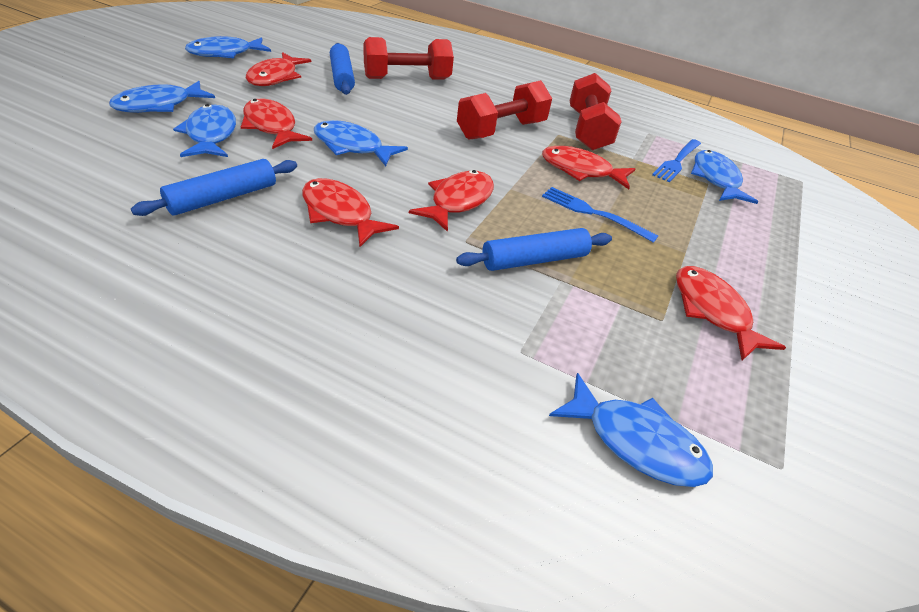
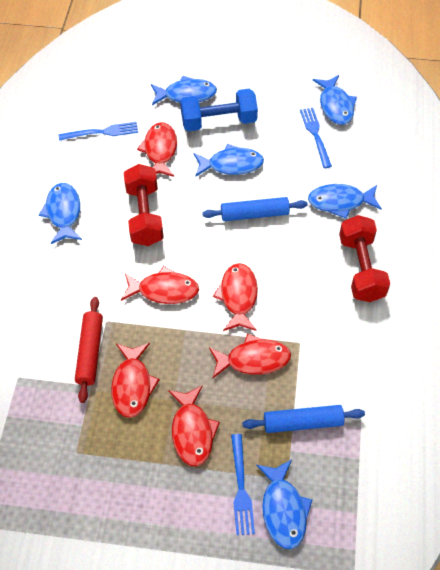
blue dumbbell: none = 0 -> [180,89,258,131] = 1
blue fork: [542,187,658,243] [652,139,701,183] = 2 -> [59,122,138,141] [231,434,255,535] [300,108,332,168] = 3
blue rolling pin: [131,159,297,216] [330,43,355,95] [456,228,612,271] = 3 -> [202,197,308,221] [242,405,365,433] = 2
red dumbbell: [363,37,454,80] [457,80,552,140] [570,73,622,151] = 3 -> [124,164,164,246] [339,215,390,302] = 2
red rolling pin: none = 0 -> [75,297,103,403] = 1

